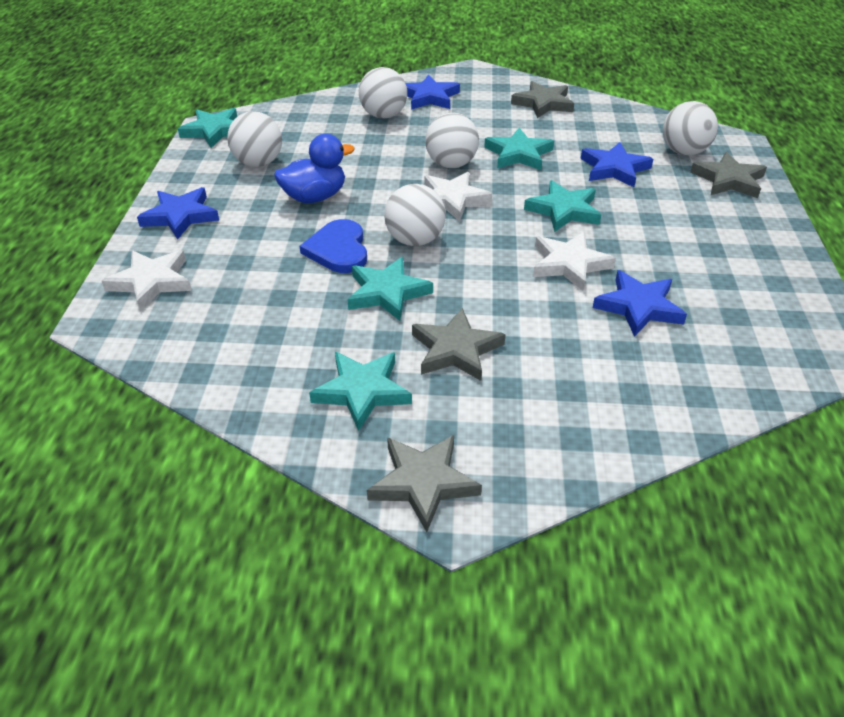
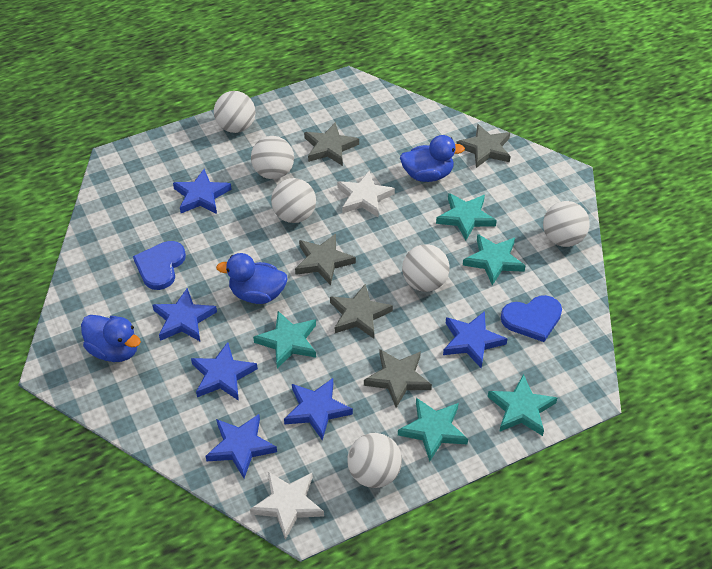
blue duck: [274,134,355,203] = 1 -> [81,315,141,362] [216,253,288,304] [400,135,465,182] = 3
blue heart: [300,219,367,273] = 1 -> [133,241,186,290] [501,295,562,342] = 2
blue star: [137,187,219,240] [405,74,460,110] [581,142,653,187] [593,270,687,337] = 4 -> [152,288,217,341] [173,169,232,214] [191,342,258,401] [205,414,277,478] [284,378,353,440] [443,311,507,369] = 6
grey star: [367,435,482,532] [412,308,506,381] [511,81,574,118] [690,152,767,198] = 4 -> [295,234,356,285] [304,122,359,166] [330,284,393,339] [364,349,432,408] [456,124,510,168] = 5
white ball: [227,111,282,167] [359,67,407,119] [384,184,446,246] [425,113,479,168] [663,101,718,156] = 5 -> [214,91,256,133] [251,136,294,179] [271,178,316,223] [347,433,402,488] [402,244,450,292] [543,201,590,247] = 6
white star: [102,250,192,311] [425,172,492,222] [533,232,616,291] = 3 -> [250,472,324,540] [337,171,395,218] = 2

